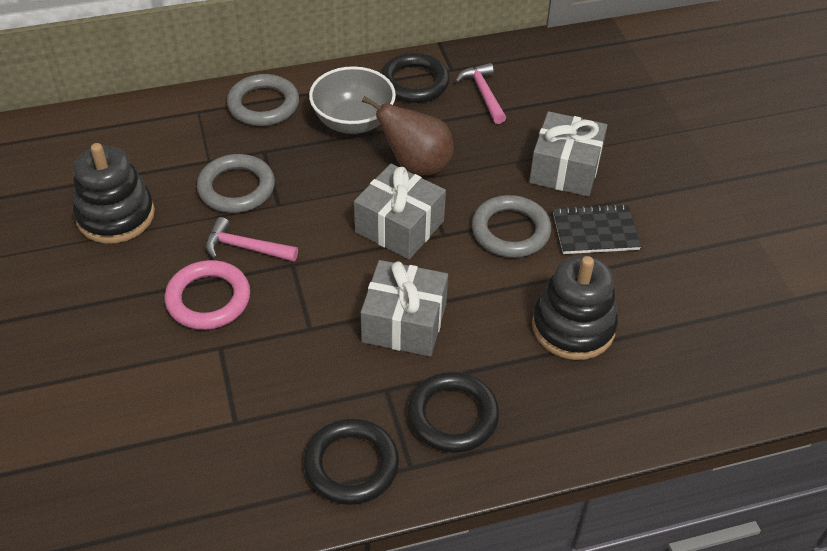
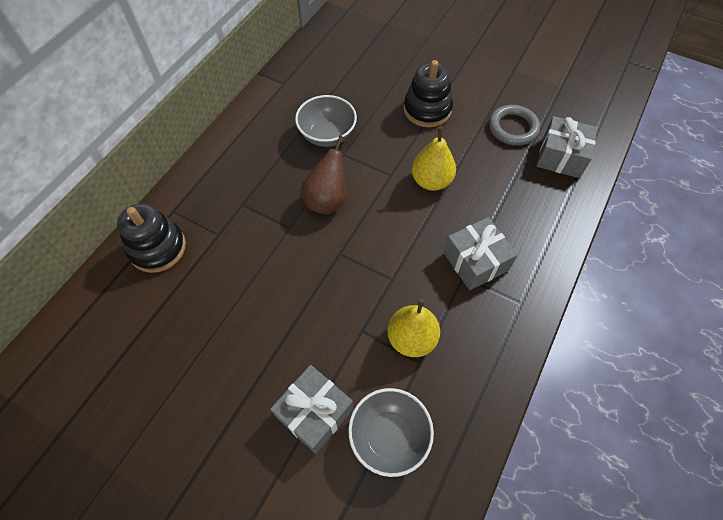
black notebook: [553,204,641,254] = 1 -> none = 0
black ring: [303,418,399,505] [381,53,450,103] [407,372,499,453] = 3 -> none = 0
grey bowl: [309,66,396,134] = 1 -> [295,95,357,147] [348,388,434,477] = 2
grey ring: [197,154,275,213] [227,74,299,126] [472,195,551,258] = 3 -> [489,105,540,146] = 1
pink hammer: [206,217,298,262] [455,63,506,124] = 2 -> none = 0
pink ring: [164,260,250,330] = 1 -> none = 0
yellow pear: none = 0 -> [387,299,440,357] [412,127,456,191] = 2

